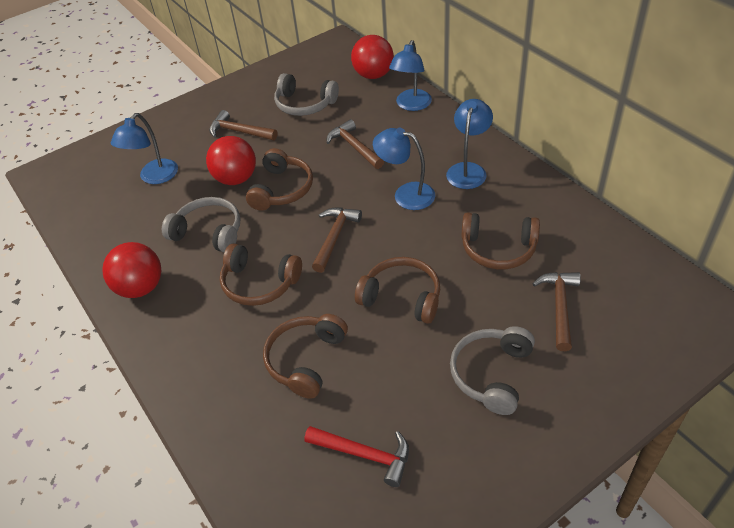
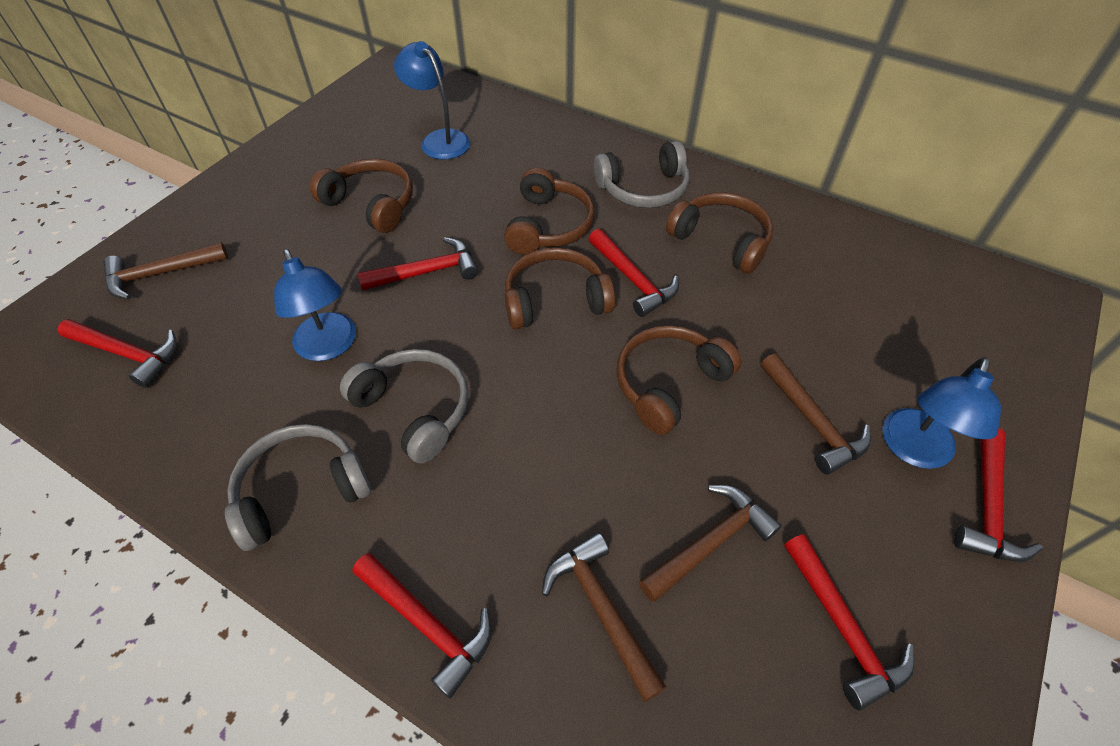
blue lamp: [111,113,178,184] [373,128,435,210] [389,40,432,111] [446,99,493,189] = 4 -> [274,249,356,361] [394,41,470,160] [882,357,1001,469] = 3
red ball: [102,242,161,298] [206,136,256,185] [351,35,394,79] = 3 -> none = 0
red hammer: [304,426,409,487] = 1 -> [57,319,177,388] [353,553,492,699] [358,237,478,290] [589,229,679,317] [784,534,915,711] [954,428,1043,562] = 6

